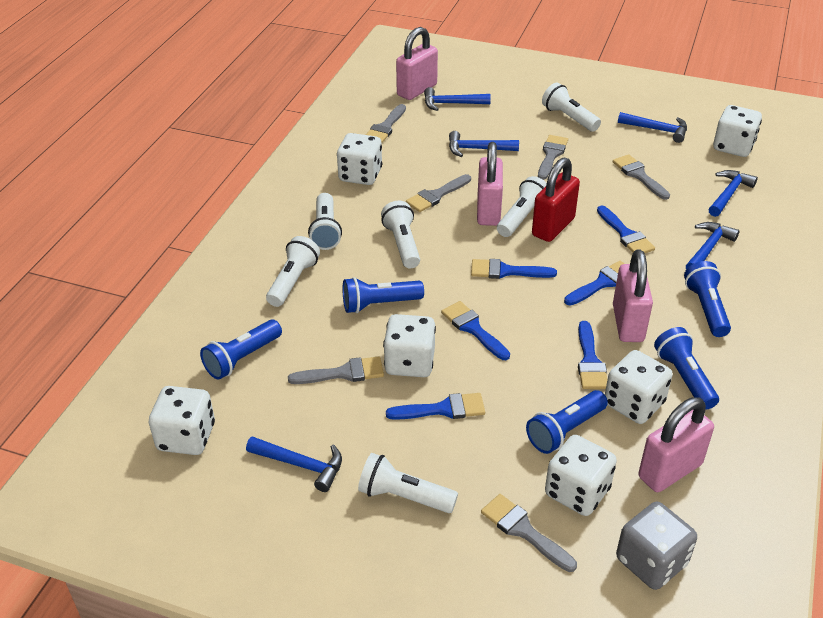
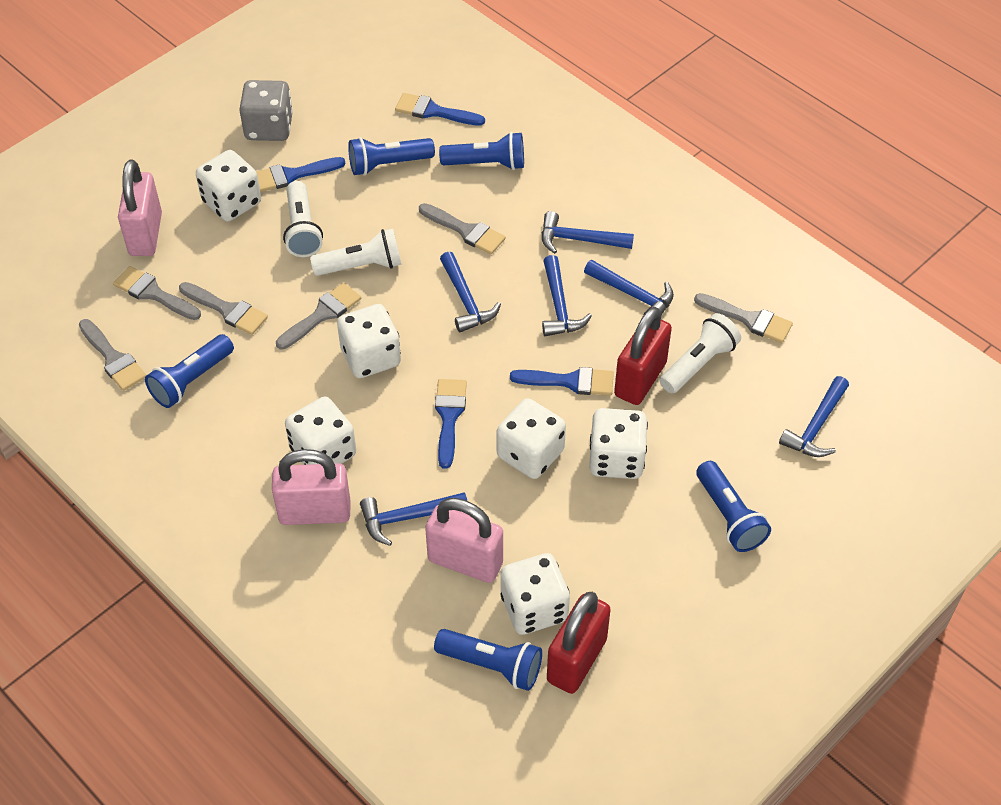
blue brush: [386,393,485,420] [441,301,510,360] [471,259,557,279] [564,261,625,306] [578,321,608,389] [597,205,655,253] = 6 -> [256,157,345,192] [395,93,485,126] [435,379,467,469] [510,367,614,396] = 4
pink padlock: [396,27,438,100] [477,142,503,226] [613,249,653,342] [638,397,714,492] = 4 -> [118,160,162,256] [272,449,350,525] [425,498,503,583] = 3
red padlock: [532,158,580,242] = 1 -> [547,592,611,694] [614,307,672,405] = 2
white flashlight: [266,236,320,307] [308,193,342,250] [358,453,458,513] [381,201,420,268] [497,176,547,237] [542,83,601,132] = 6 -> [283,181,323,257] [310,229,402,276] [660,313,741,393] = 3

